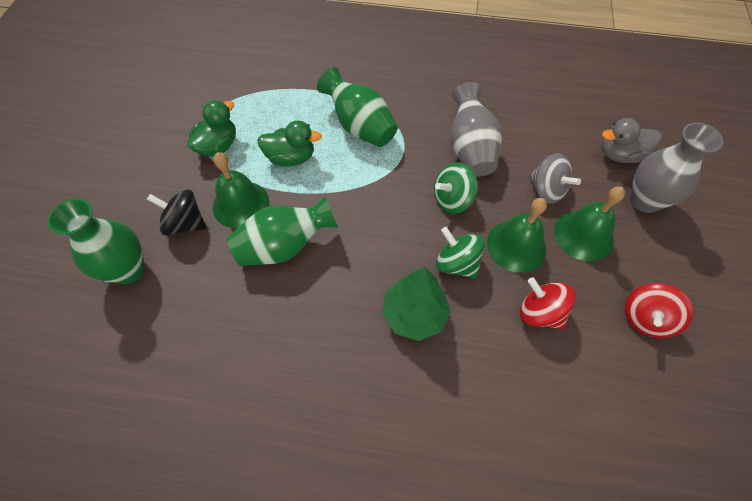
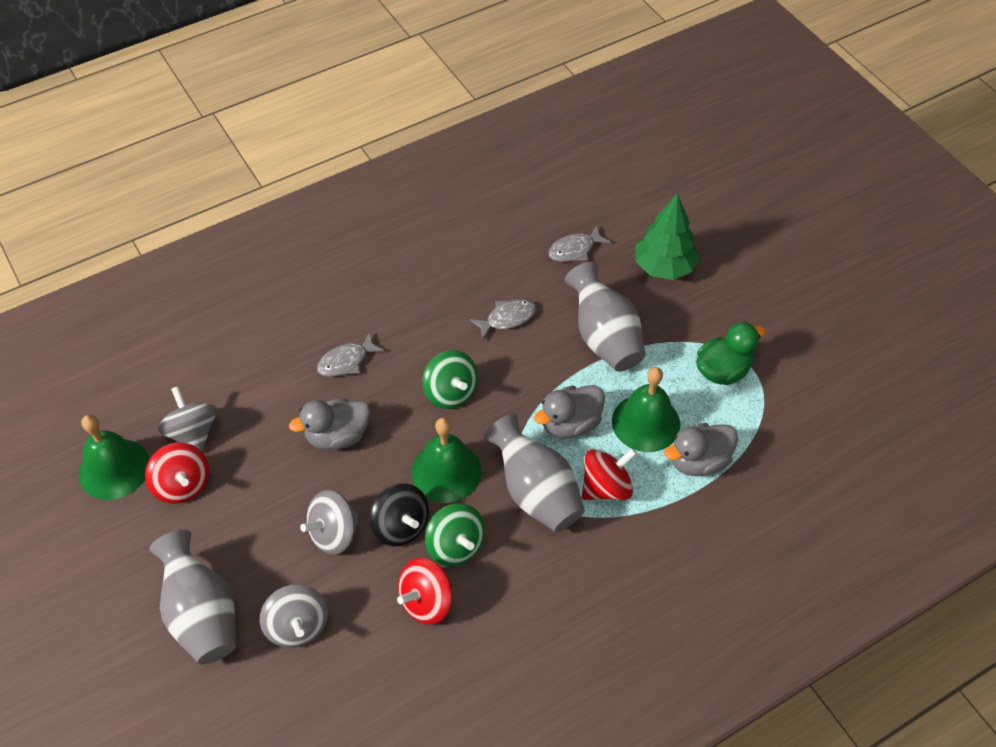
green duck: [187,100,236,157] [257,120,322,166] = 2 -> [696,322,765,385] = 1
green vase: [47,198,145,284] [227,195,338,266] [317,67,398,147] = 3 -> none = 0
grey duck: [602,118,661,163] = 1 -> [289,398,370,450] [534,385,605,438] [664,423,738,476] = 3
grey fish: none = 0 -> [317,332,385,377] [470,299,536,340] [548,225,611,262] = 3
grey spinning top: [530,153,581,204] = 1 -> [158,386,217,452] [260,584,328,648] [300,490,359,555] = 3
grey vase: [450,82,502,177] [630,122,723,213] = 2 -> [149,530,236,665] [484,413,585,532] [565,261,645,372] = 3
red spinning top: [520,277,576,329] [625,283,694,338] = 2 -> [145,442,209,504] [397,558,453,624] [582,448,637,500] = 3

